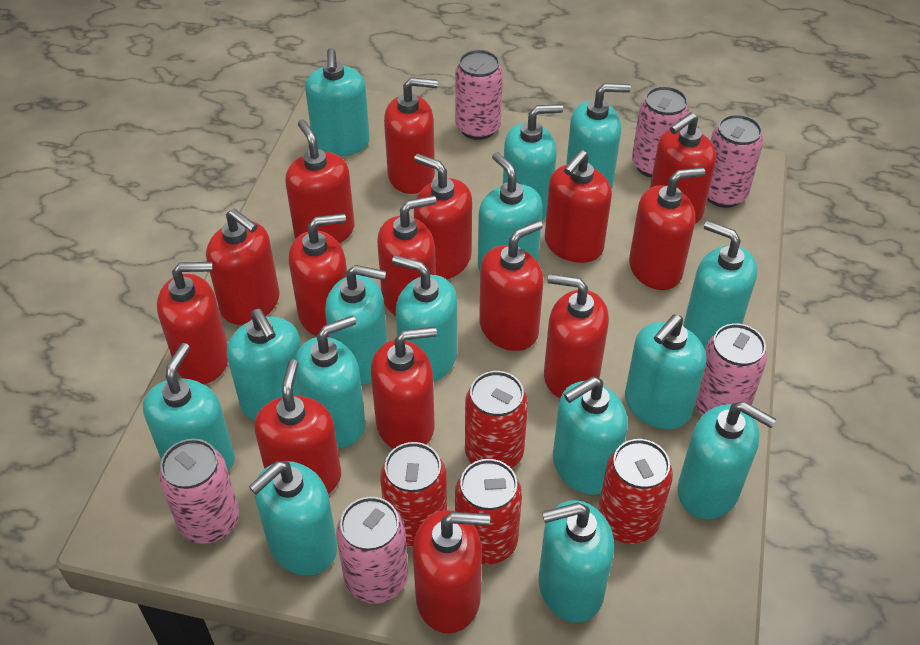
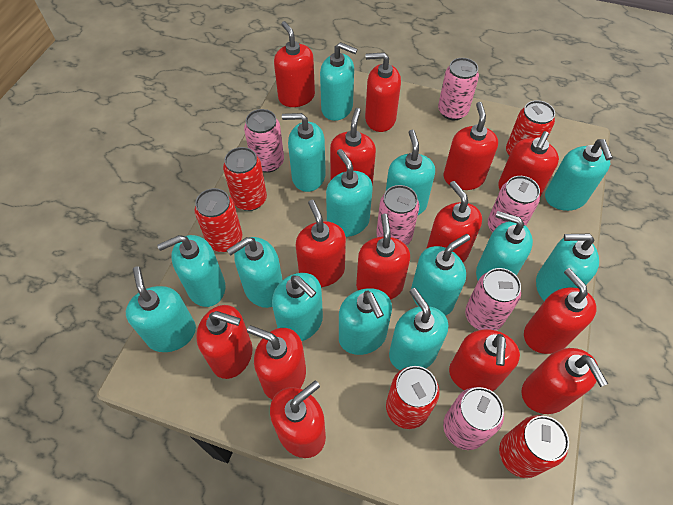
red can: [380,442,447,547] [455,459,522,565] [465,371,528,469] [598,439,673,544] = 4 -> [195,188,242,252] [223,147,267,211] [386,366,439,429] [499,415,569,478] [506,100,555,155] = 5
red soap dispenser: [157,262,228,384] [206,209,280,325] [254,359,341,494] [285,119,355,244] [289,213,347,337] [371,327,437,449] [377,195,437,316] [384,77,438,194] [413,510,490,634] [414,154,472,280] [479,220,543,351] [544,274,609,398] [545,150,612,263] [629,167,705,290] [650,112,716,224] = 15 -> [196,305,253,379] [247,325,306,399] [270,381,326,458] [274,21,315,107] [296,200,346,287] [330,108,376,185] [356,214,410,300] [365,52,401,132] [426,181,482,262] [444,102,498,190] [449,329,520,391] [498,131,559,197] [521,348,608,414] [524,268,597,354] = 14
turquoise soap dispenser: [143,343,235,472] [227,309,301,420] [249,461,337,576] [295,315,365,448] [305,48,370,156] [325,265,387,385] [392,255,457,382] [478,152,543,271] [503,104,563,221] [539,500,614,623] [553,377,628,495] [566,83,631,190] [625,314,706,429] [678,401,776,520] [683,221,757,349] = 15 -> [126,266,196,352] [157,235,225,307] [227,237,283,308] [272,273,323,341] [282,113,326,192] [320,42,357,121] [326,149,373,237] [339,288,392,355] [386,130,435,215] [389,288,448,370] [411,234,470,315] [476,211,533,280] [536,234,599,301] [545,139,613,211] = 14

